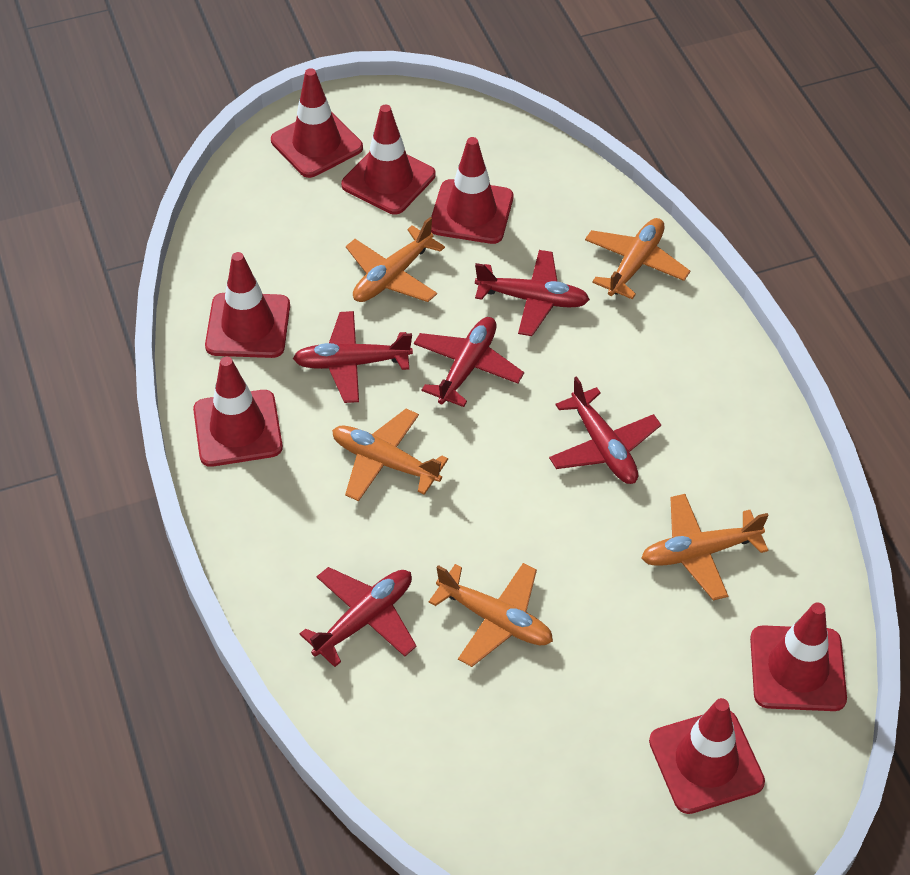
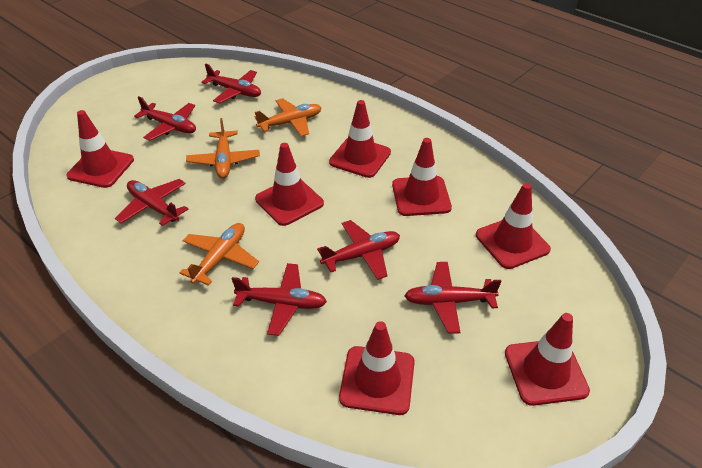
orange plane: [332,409,448,501] [346,217,445,302] [429,563,553,667] [585,218,690,300] [641,494,769,600] = 5 -> [180,223,259,286] [186,118,260,179] [255,98,322,136] = 3
red plane: [293,311,413,403] [300,567,417,667] [414,317,524,407] [475,250,590,336] [549,376,661,484] = 5 -> [115,179,188,226] [134,96,196,141] [202,63,261,103] [232,263,327,336] [317,220,400,280] [404,262,502,334] = 6

